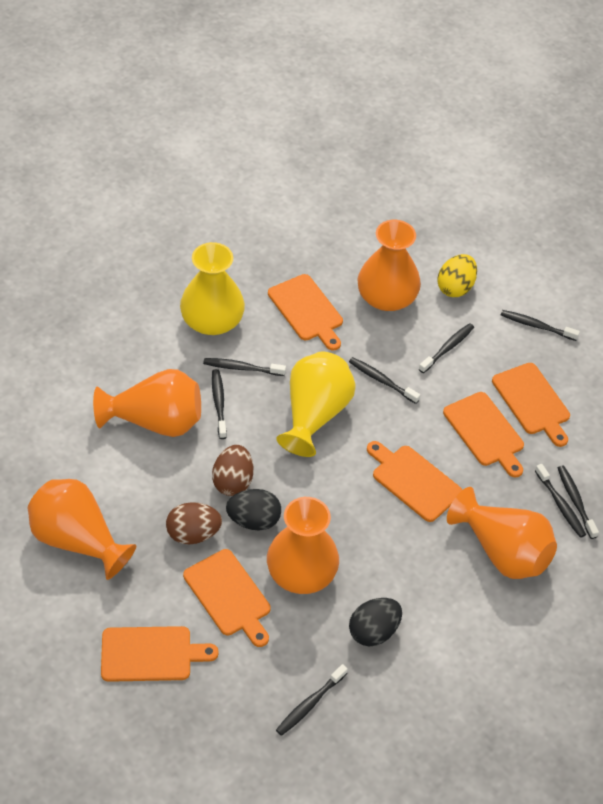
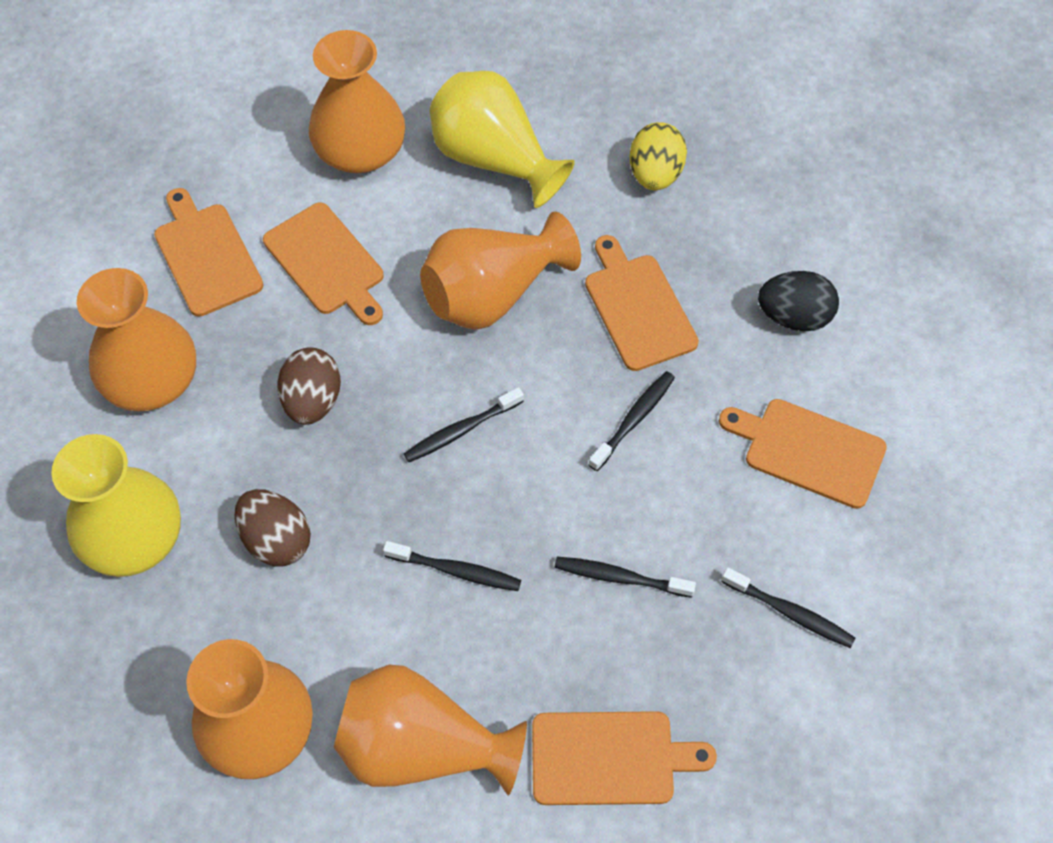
black egg: [226,489,281,530] [349,598,402,647] = 2 -> [758,271,839,331] = 1
black toothbrush: [203,358,286,376] [212,369,227,439] [276,664,348,736] [349,357,420,404] [419,323,474,373] [501,310,580,341] [535,464,586,538] [557,465,599,539] = 8 -> [383,541,521,591] [403,387,524,462] [554,557,696,598] [588,371,675,471] [721,567,855,648] = 5
orange cutting board: [101,626,218,682] [183,549,271,647] [268,274,343,351] [367,441,462,522] [443,392,524,478] [492,363,570,447] = 6 -> [154,188,263,317] [263,202,384,325] [532,711,717,805] [585,235,699,371] [719,399,887,509] = 5

